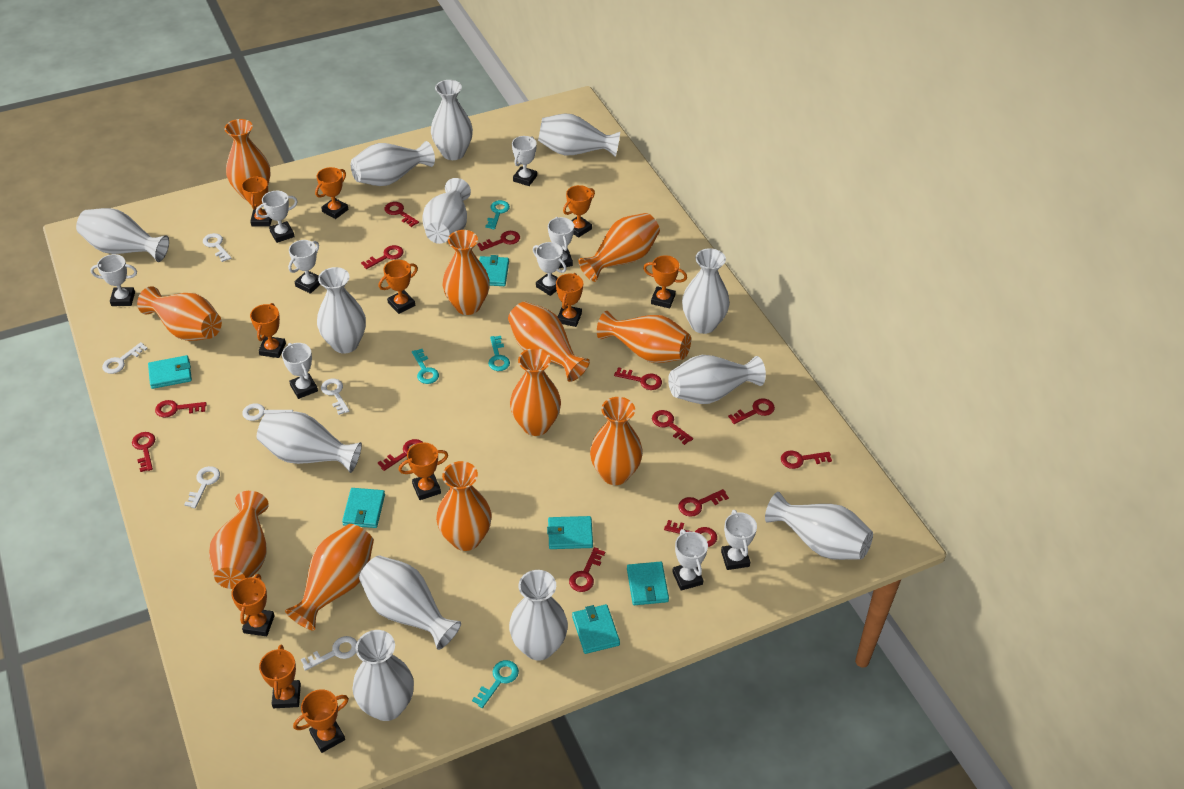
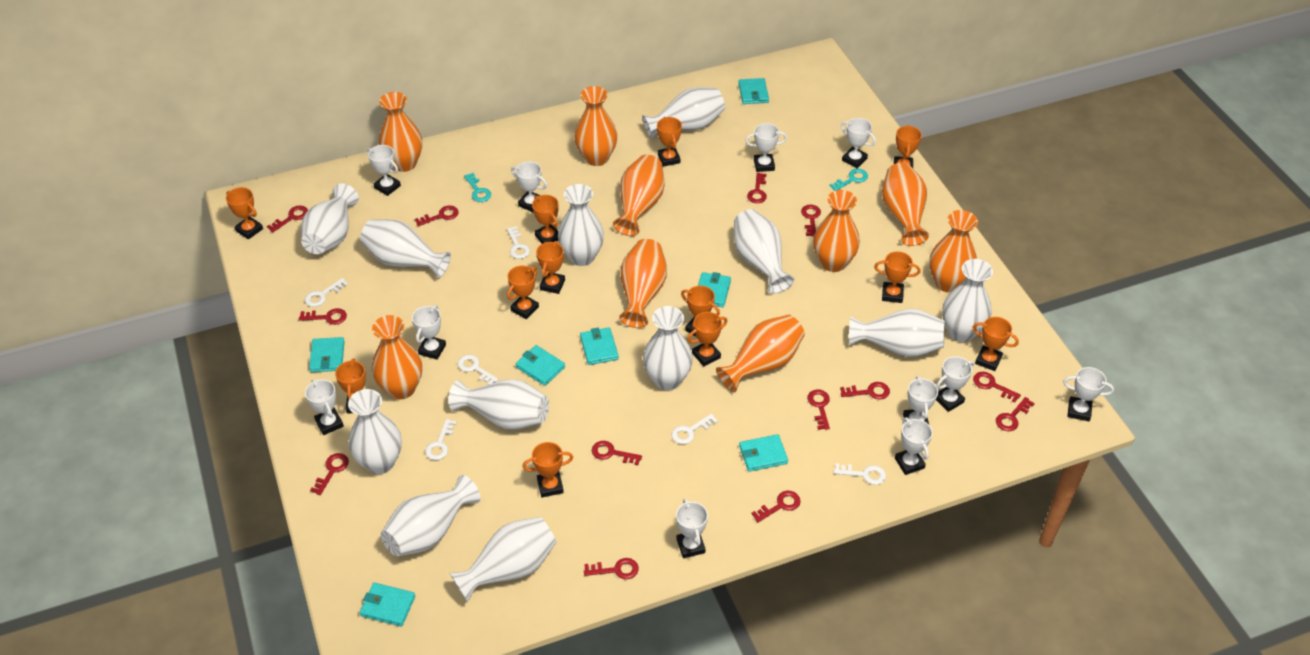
orange trophy: [231,574,275,636] [241,176,272,227] [250,303,286,358] [259,644,301,708] [293,689,349,753] [315,167,348,219] [378,260,418,314] [399,442,448,500] [556,273,583,327] [563,185,595,238] [643,255,687,308] = 11 -> [226,187,263,239] [335,358,366,413] [507,266,539,319] [522,442,573,497] [532,195,559,244] [536,241,565,294] [657,117,682,166] [681,286,720,336] [687,312,727,366] [874,251,921,303] [894,125,922,168] [972,317,1019,371] = 12
orange vase: [137,286,222,341] [209,491,269,589] [224,119,271,201] [285,524,374,631] [436,461,492,551] [443,230,490,315] [508,301,590,382] [510,348,561,436] [578,213,660,282] [590,397,643,485] [597,311,691,363] = 11 -> [372,315,422,399] [379,92,422,172] [574,86,617,166] [613,154,665,236] [619,239,667,328] [716,315,805,392] [813,190,860,272] [882,162,929,246] [929,210,978,293] = 9
turquoise key: [412,349,439,384] [472,660,519,708] [485,200,510,229] [488,336,510,371] = 4 -> [464,173,491,202] [829,169,868,191] = 2
turquoise wallet: [148,355,192,389] [342,488,385,528] [479,255,509,286] [547,516,593,549] [572,604,620,654] [627,562,669,605] = 6 -> [309,337,345,372] [360,583,415,626] [515,345,565,386] [580,327,619,365] [698,272,731,307] [738,78,769,104] [739,434,788,472] = 7
white trophy: [90,254,137,306] [256,191,298,243] [282,343,318,399] [288,240,321,294] [512,136,537,186] [533,242,567,296] [548,217,574,268] [672,529,708,591] [721,510,757,570] = 9 -> [305,379,344,435] [367,145,401,196] [412,305,446,360] [511,161,547,213] [676,499,708,558] [745,123,787,172] [841,118,876,168] [895,417,933,475] [903,376,938,424] [936,356,974,412] [1063,367,1114,421] = 11
white vase: [76,208,169,262] [257,411,362,473] [317,267,366,354] [351,141,435,186] [352,630,414,721] [359,555,461,650] [422,178,471,244] [431,80,473,160] [509,570,568,661] [538,113,620,157] [668,355,766,404] [682,248,730,334] [765,492,873,560] = 13 -> [301,183,359,254] [348,389,402,474] [360,219,451,278] [381,475,480,557] [449,379,549,430] [450,517,557,602] [558,184,604,266] [642,87,725,140] [643,306,693,390] [734,209,794,294] [849,309,945,357] [942,259,993,342] = 12

